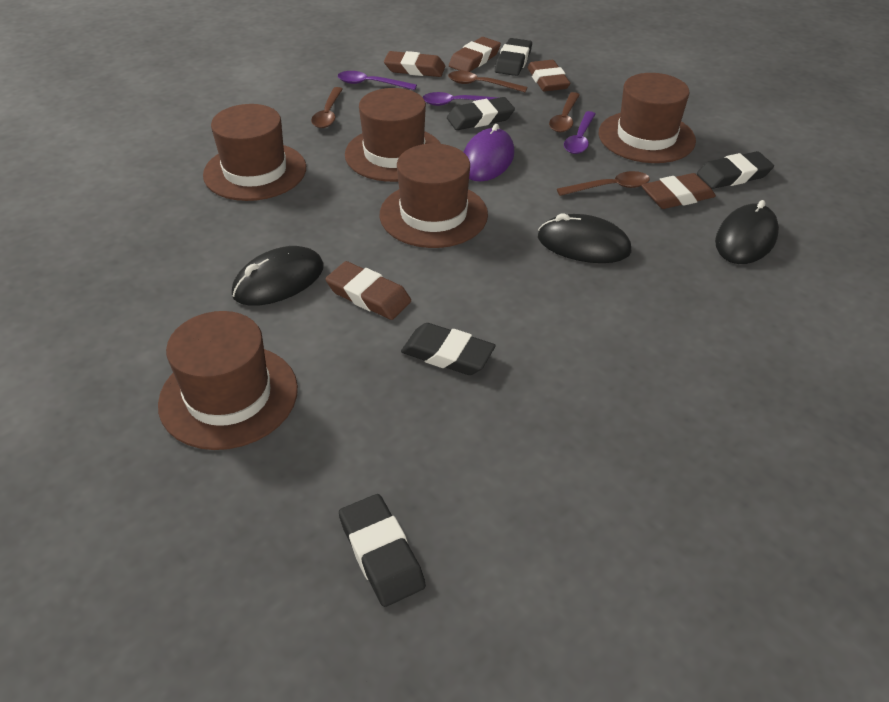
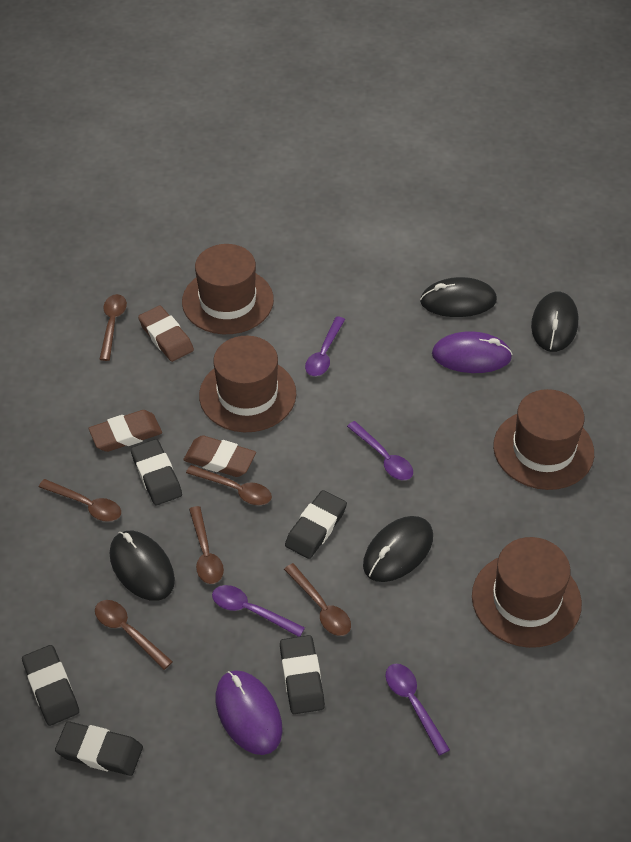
black mouse: [232,246,324,306] [538,213,632,263] [715,200,779,264] = 3 -> [110,531,175,601] [363,516,433,582] [420,277,497,317] [531,292,578,352] = 4
brown eraser: [325,261,411,320] [384,51,446,77] [449,37,501,72] [527,60,570,92] [641,173,716,209] = 5 -> [88,410,162,452] [138,306,194,362] [183,435,256,477] = 3
brown hat: [158,311,298,450] [203,104,306,201] [345,88,441,182] [380,143,488,248] [599,73,696,163] = 5 -> [182,244,274,334] [199,336,296,432] [472,537,582,648] [493,389,594,490] = 4
brown spoon: [311,87,343,128] [448,71,527,92] [549,92,580,132] [557,171,650,196] = 4 -> [39,479,121,522] [95,600,173,670] [99,294,127,361] [186,465,272,505] [189,506,224,584] [284,563,351,636] = 6
purple mouse: [463,124,515,181] = 1 -> [215,670,282,755] [432,331,512,373] = 2
purple spoon: [338,71,417,90] [423,92,498,106] [564,111,595,154] = 3 -> [212,585,305,637] [305,316,345,376] [347,421,413,480] [385,664,450,756] = 4

